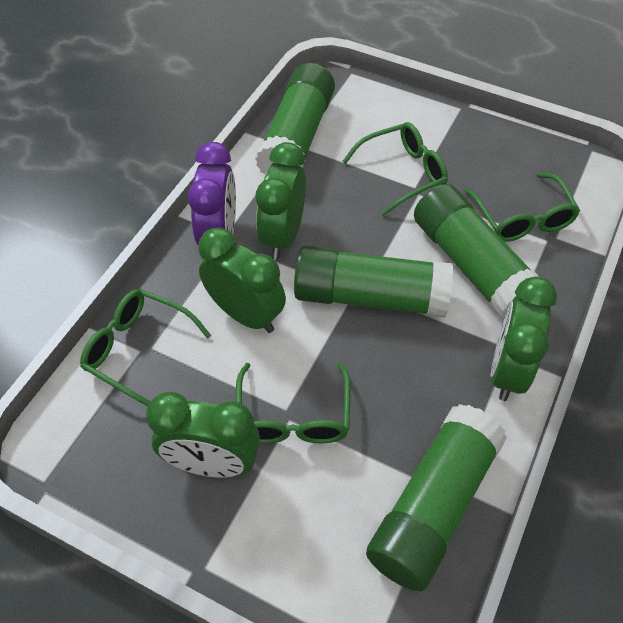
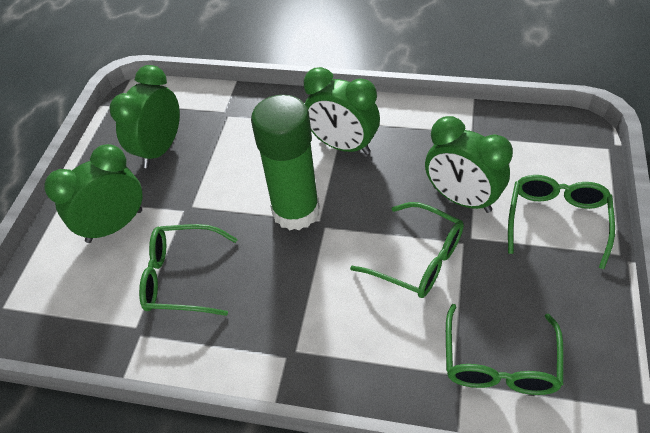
green glue stick: [255,63,335,175] [294,246,453,317] [366,404,507,591] [414,184,539,320] = 4 -> [251,95,320,230] = 1
purple clock: [188,142,236,245] = 1 -> none = 0

